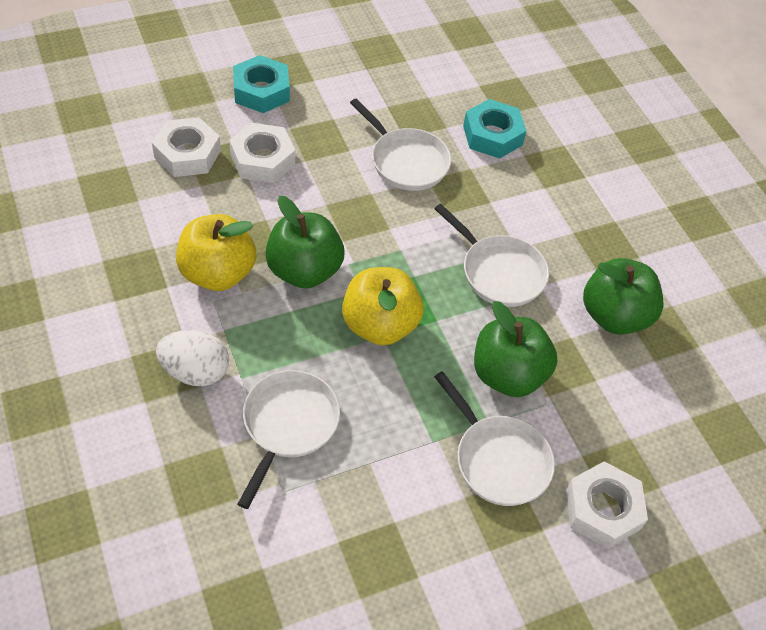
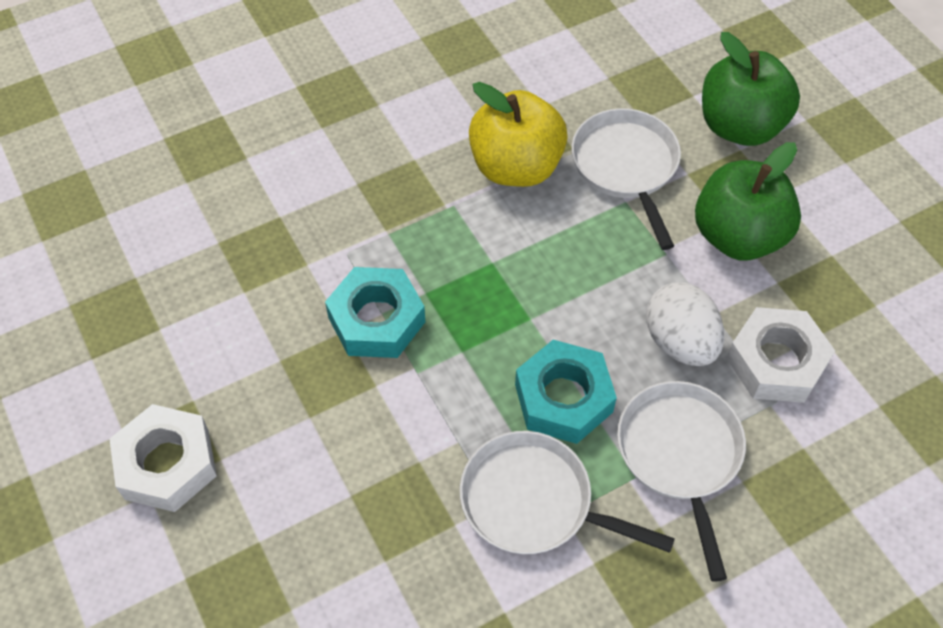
green apple: [265,196,344,289] [474,301,557,397] [583,258,663,335] = 3 -> [695,142,801,260] [702,32,800,146] = 2
white nut: [152,117,221,177] [229,123,295,183] [566,461,648,548] = 3 -> [109,404,217,512] [726,307,835,403] = 2
white pan: [238,370,340,509] [350,98,451,191] [434,204,549,307] [434,371,555,506] = 4 -> [460,431,675,554] [571,108,681,250] [617,381,746,582] = 3
yellow apple: [176,214,256,291] [342,267,423,346] = 2 -> [469,82,568,187] = 1

